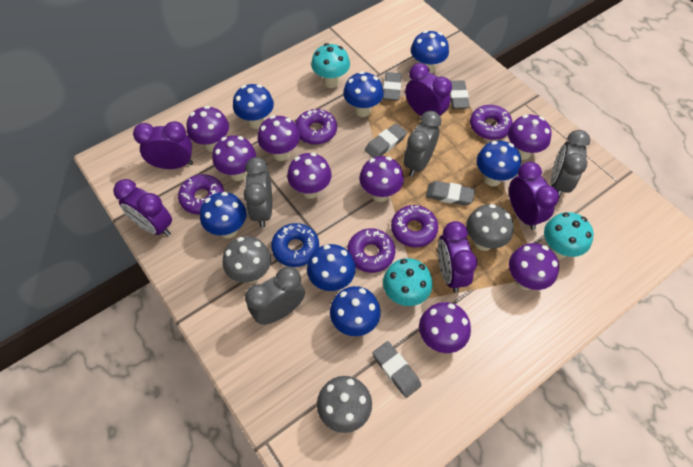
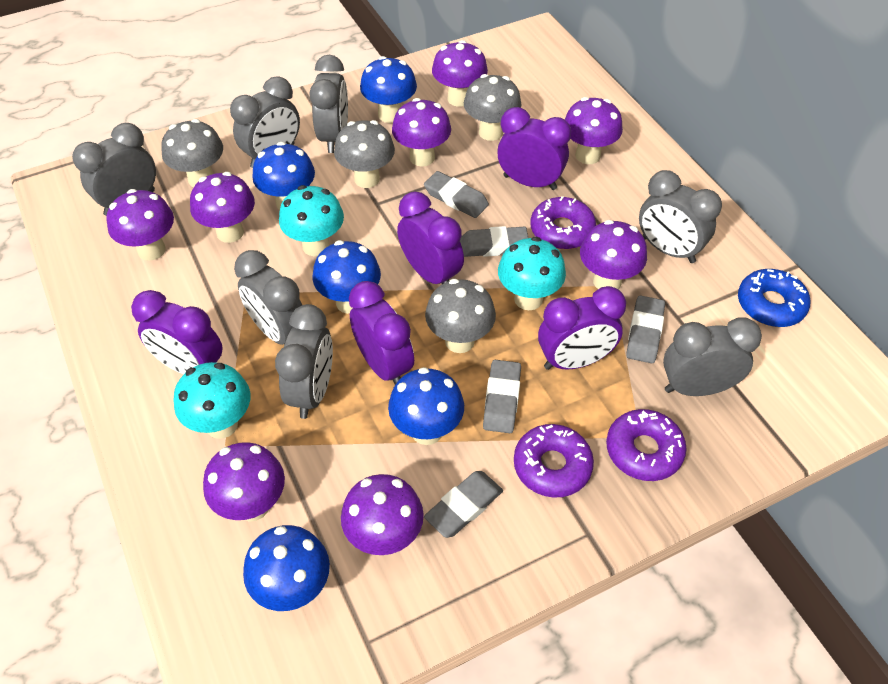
blue mushroom: [200,192,246,238] [233,84,274,129] [307,244,356,291] [330,286,381,336] [343,71,384,117] [411,30,449,73] [477,141,521,186] = 7 -> [243,525,330,611] [252,142,315,210] [312,240,381,314] [360,56,417,123] [388,367,464,445] = 5
grey clock: [244,157,272,227] [245,266,305,325] [404,111,441,177] [551,130,590,197] = 4 -> [72,123,156,216] [230,76,300,168] [234,250,302,345] [275,304,333,419] [309,55,348,153] [639,170,722,263] [663,317,762,396] = 7
grey mushroom: [223,236,271,283] [317,376,372,433] [466,204,514,251] = 3 -> [161,119,223,187] [334,120,395,188] [425,279,496,353] [464,74,521,141] = 4
purple donut: [178,174,224,214] [295,109,337,145] [347,228,395,273] [391,205,438,247] [470,105,513,140] = 5 -> [514,424,594,498] [530,196,596,249] [606,409,687,481] = 3

